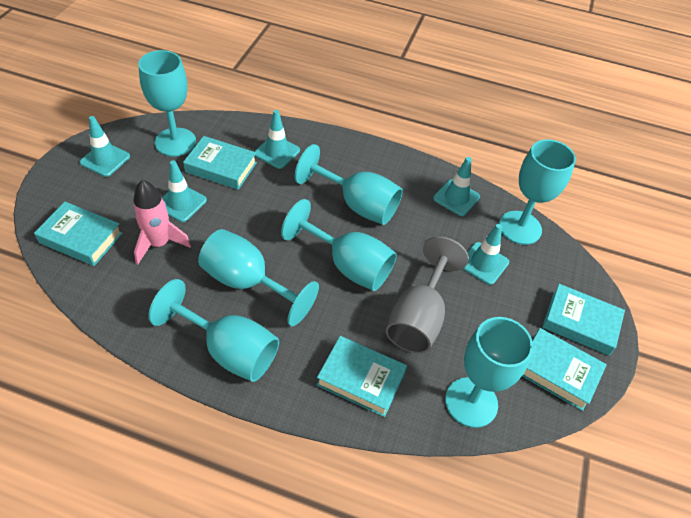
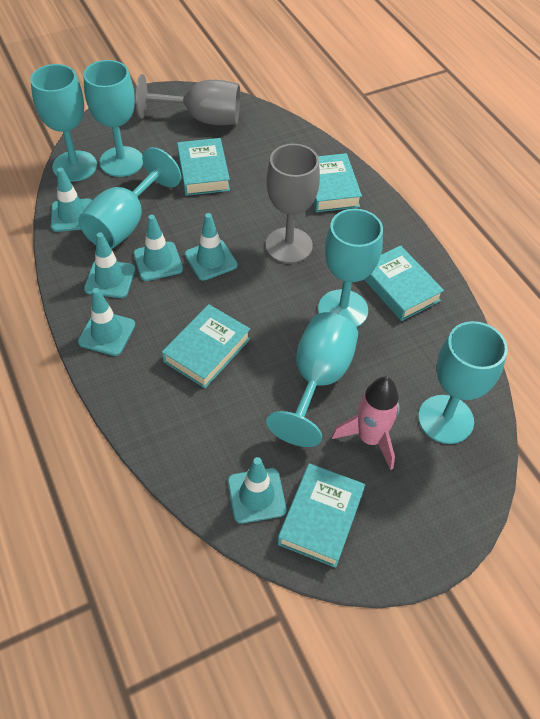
grey goblet: [386,236,469,353] = 1 -> [136,74,240,125] [265,144,320,264] = 2
turquoise goblet: [138,50,196,156] [148,279,279,382] [198,229,319,326] [281,199,397,291] [295,144,403,225] [445,317,533,428] [499,139,576,245] = 7 -> [30,64,97,182] [78,147,181,249] [83,60,143,177] [266,312,358,447] [318,208,383,328] [418,321,508,444] = 6
turquoise traffic cone: [80,116,130,177] [162,160,207,222] [254,110,300,169] [433,157,480,216] [463,224,509,285] = 5 -> [51,167,92,232] [78,288,135,356] [84,232,135,298] [133,215,183,281] [185,213,238,281] [228,457,286,523] = 6

